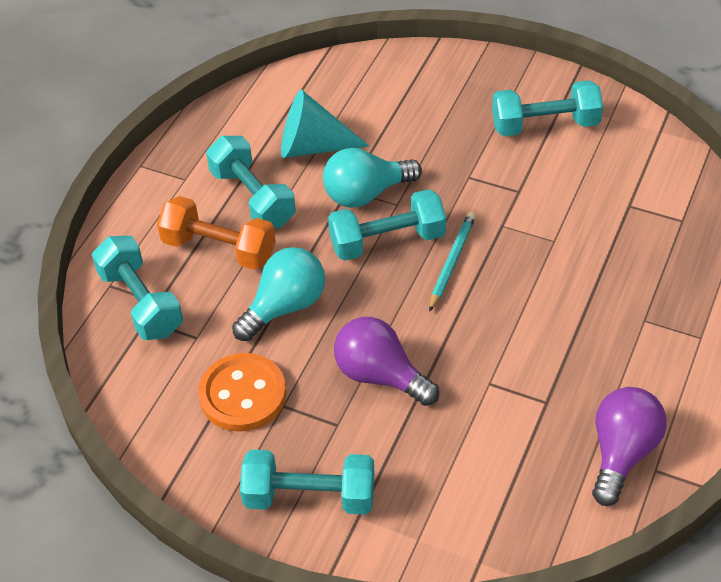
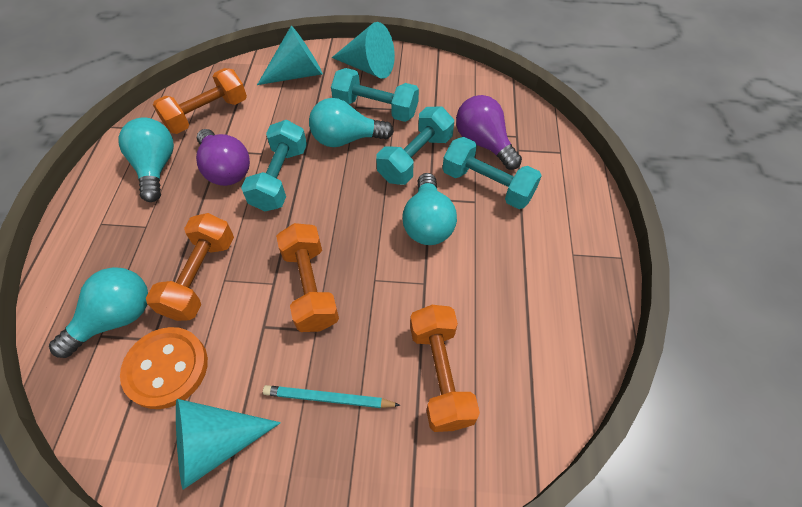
orange dumbbell: [157,196,276,270] = 1 -> [146,213,234,321] [153,68,247,134] [276,223,339,332] [410,305,480,432] = 4
turquoise cone: [281,90,369,158] = 1 -> [176,399,281,490] [257,26,323,85] [332,22,395,79] = 3
turquoise dumbbell: [92,236,183,340] [206,136,296,228] [240,449,374,515] [328,189,446,261] [492,80,603,136] = 5 -> [241,120,307,211] [331,68,419,122] [376,107,454,185] [442,137,542,209] = 4
turquoise light bulb: [232,247,325,341] [323,148,422,208] = 2 -> [49,267,148,358] [119,117,174,202] [309,98,394,147] [402,173,457,245] = 4

